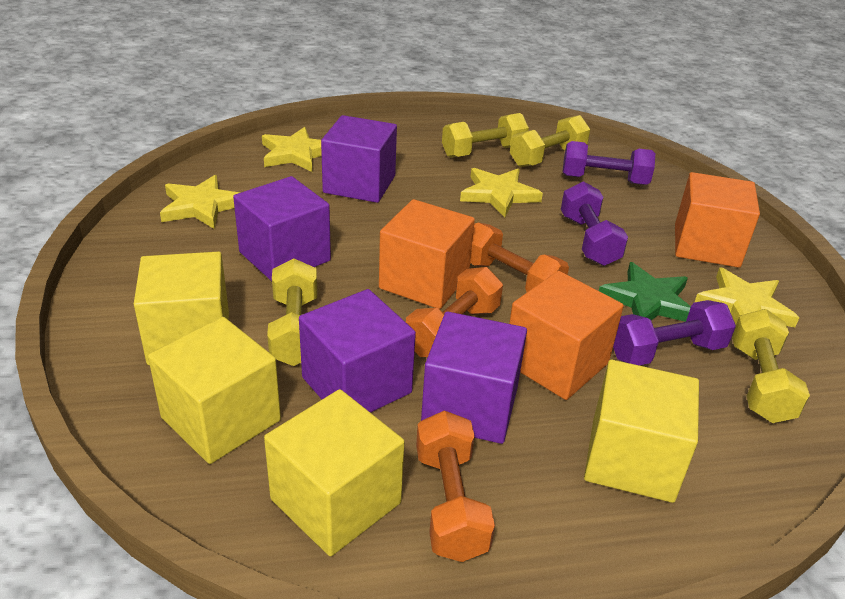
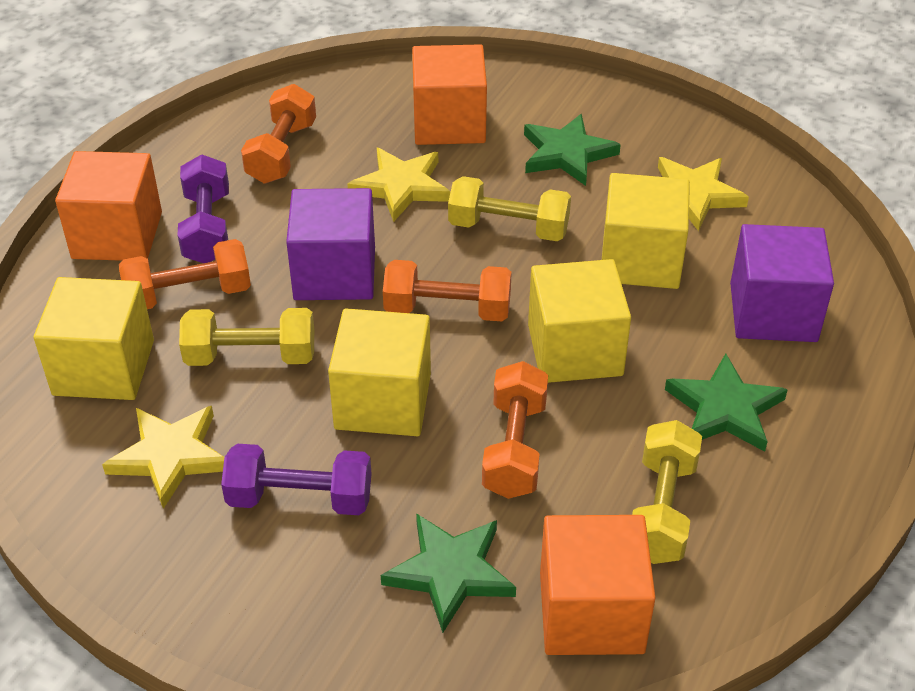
green star: [599,262,691,322] = 1 -> [381,513,516,633] [524,114,621,186] [665,354,788,452] = 3
orange dumbbell: [406,267,503,357] [416,410,495,562] [470,222,569,292] = 3 -> [119,239,251,309] [241,84,316,184] [383,260,512,321] [482,361,548,499] = 4
purple cube: [233,176,331,281] [299,289,416,413] [321,115,397,203] [421,312,527,444] = 4 -> [286,188,375,300] [730,224,834,342] = 2
purple dumbbell: [561,181,628,266] [562,141,655,185] [613,300,736,365] = 3 -> [178,154,229,263] [221,444,372,515] = 2
yellow dumbbell: [267,259,317,366] [442,113,529,158] [510,115,590,167] [732,309,810,423] = 4 -> [179,308,314,366] [448,176,571,241] [632,420,702,564] = 3
yellow star: [160,175,240,229] [262,127,322,172] [460,168,543,217] [694,268,799,327] = 4 -> [102,406,224,509] [347,148,450,222] [658,157,749,231] = 3

